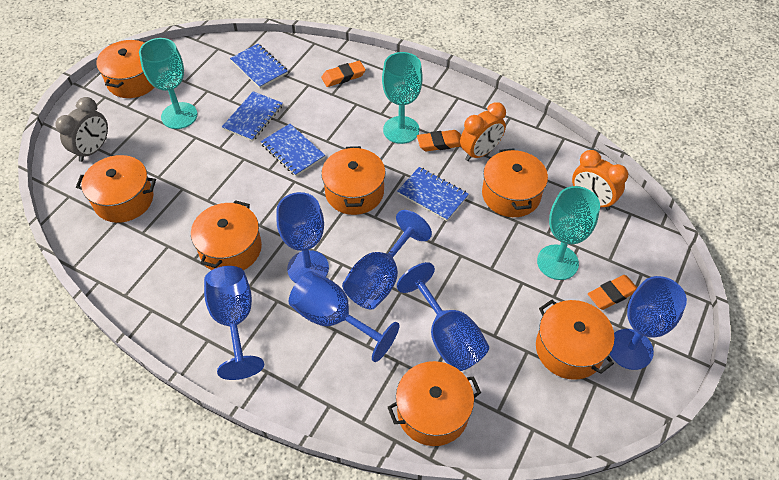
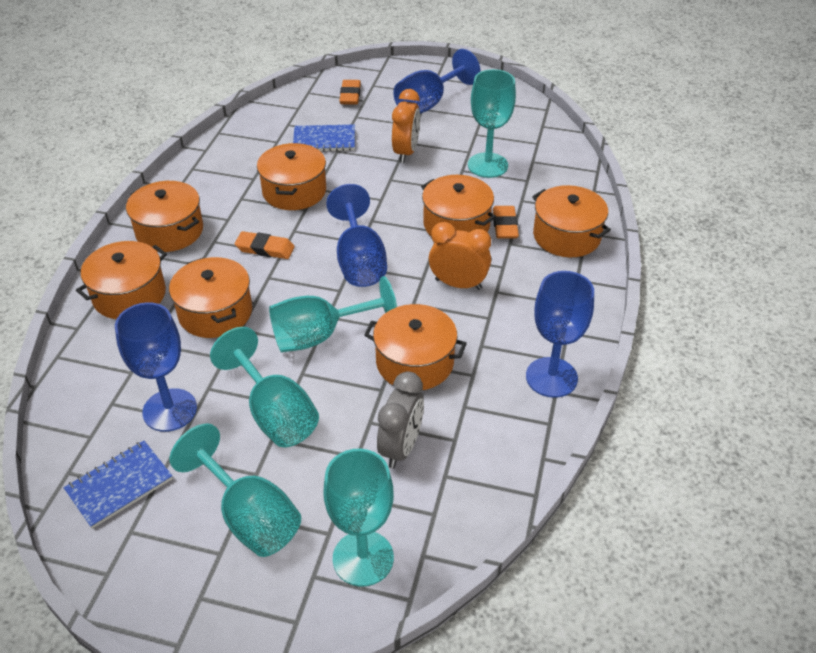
blue goblet: [204,266,264,380] [276,192,329,283] [289,271,399,362] [342,210,432,310] [397,262,489,371] [610,276,687,370] = 6 -> [115,302,197,432] [326,184,387,287] [393,49,481,114] [526,271,594,398] = 4
blue notebook: [222,91,283,141] [230,44,288,88] [260,124,325,176] [397,167,469,221] = 4 -> [64,440,173,529] [293,125,355,151] = 2
turquoise goblet: [139,38,197,129] [382,52,423,144] [537,186,600,280] = 3 -> [170,424,301,557] [210,327,319,447] [269,276,397,352] [324,449,394,587] [468,69,516,178] = 5

